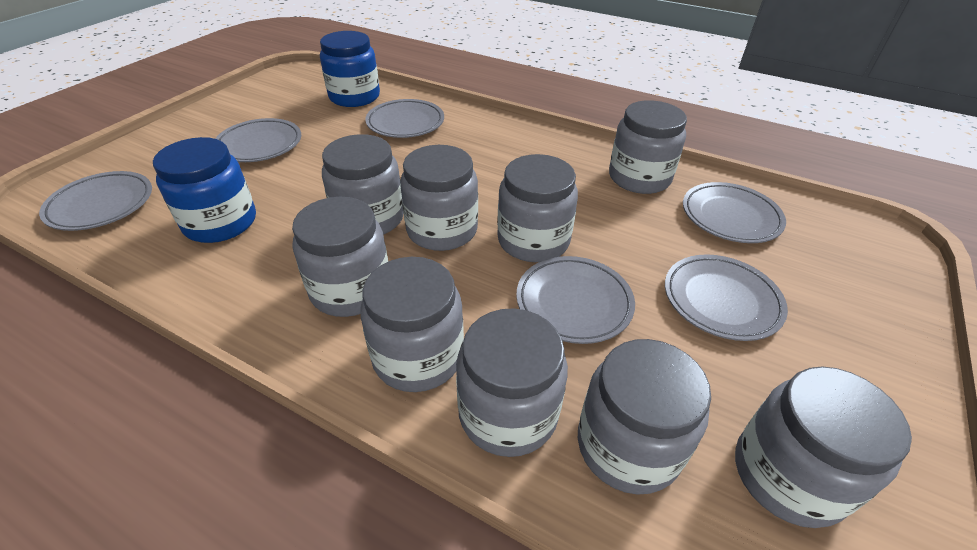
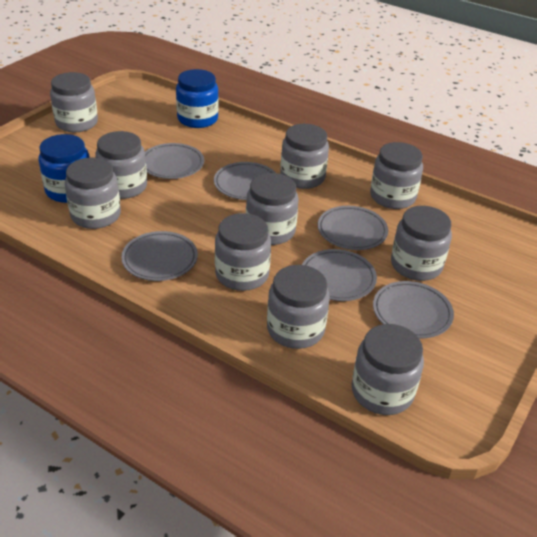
grey jar: [292,197,388,317] [322,134,403,235] [360,257,464,392] [400,145,478,251] [456,308,568,457] [497,154,578,262] [578,339,711,495] [609,100,687,194] [735,366,912,528] = 9 -> [50,72,98,132] [65,157,121,229] [95,131,147,199] [215,213,271,291] [246,173,299,245] [267,265,330,349] [280,124,329,189] [352,324,424,415] [370,142,423,209] [391,206,452,281] = 10

